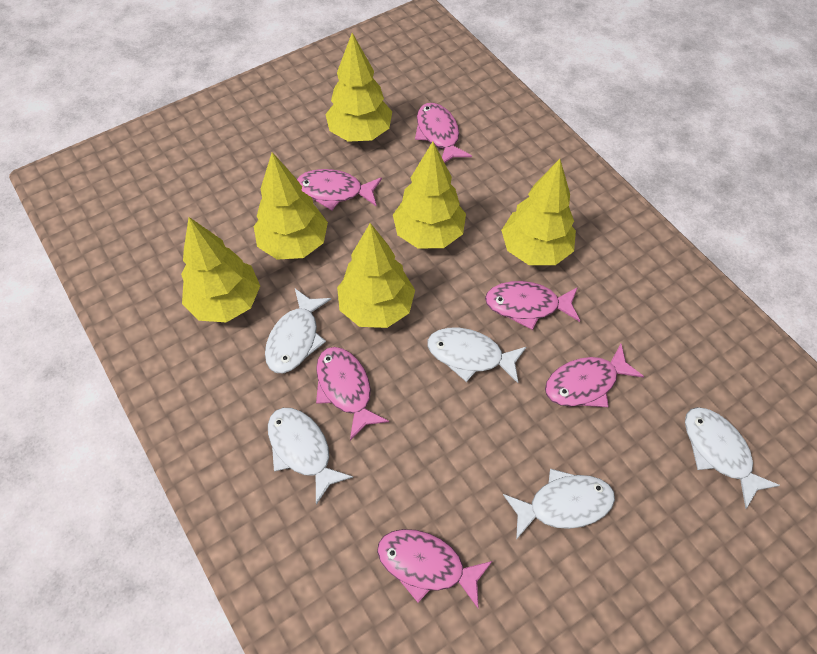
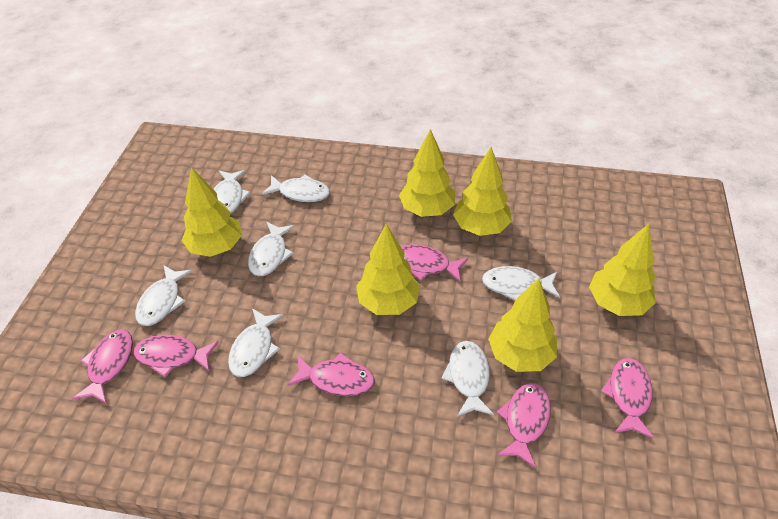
white fish: [265,289,331,373] [268,408,353,505] [427,328,526,383] [503,469,615,540] [685,407,780,509] = 5 -> [135,265,192,326] [213,170,251,214] [228,308,283,377] [248,222,295,276] [261,175,330,202] [441,341,494,417] [482,266,560,301] = 7

